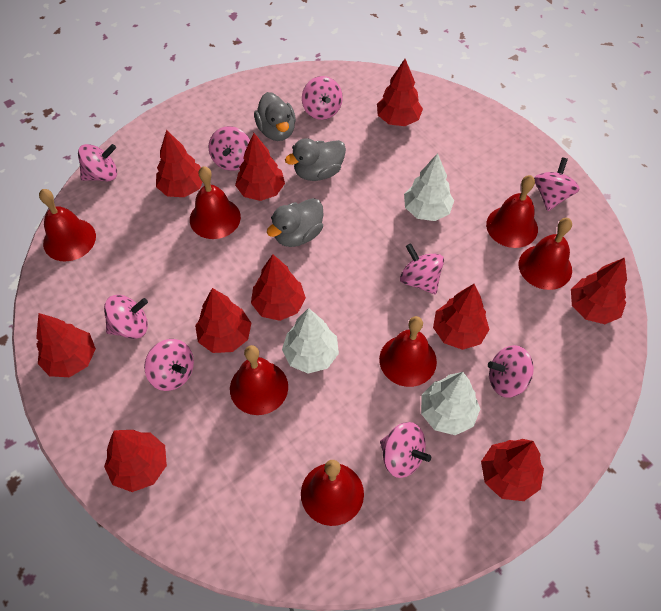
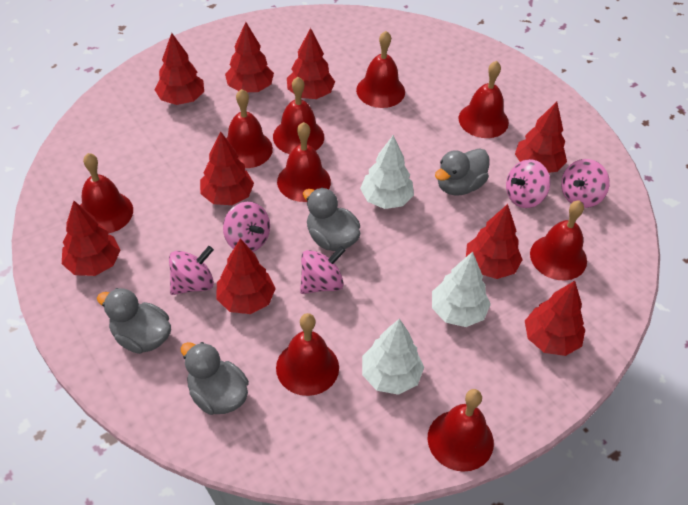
grey duck: [254,92,296,141] [267,198,323,247] [285,138,346,181] = 3 -> [97,288,171,354] [181,342,249,415] [303,188,360,251] [435,148,489,196] = 4
pink spinning top: [78,144,117,181] [104,295,148,339] [144,339,194,391] [208,126,250,171] [302,76,343,120] [380,422,431,478] [400,243,444,295] [488,345,534,398] [534,158,580,211] = 9 -> [169,246,214,295] [223,202,270,252] [300,246,346,294] [506,159,550,208] [561,159,610,208] = 5
red bell: [39,189,96,261] [190,166,241,239] [230,345,288,415] [301,460,364,526] [379,316,437,387] [486,175,538,248] [519,218,572,290] = 7 -> [80,153,133,234] [226,89,273,168] [273,77,324,154] [276,313,339,396] [277,122,331,202] [356,31,405,108] [428,389,494,472] [459,61,509,138] [530,200,587,280] = 9
red tree: [36,313,96,377] [104,430,167,492] [156,130,203,197] [195,288,251,353] [235,133,285,201] [251,254,306,321] [377,59,423,126] [433,284,490,350] [481,439,544,501] [571,258,627,324] = 10 -> [62,201,120,276] [155,33,204,105] [200,131,254,205] [216,239,276,314] [225,22,274,92] [287,28,335,99] [466,204,523,279] [515,102,567,173] [525,281,585,356] = 9

